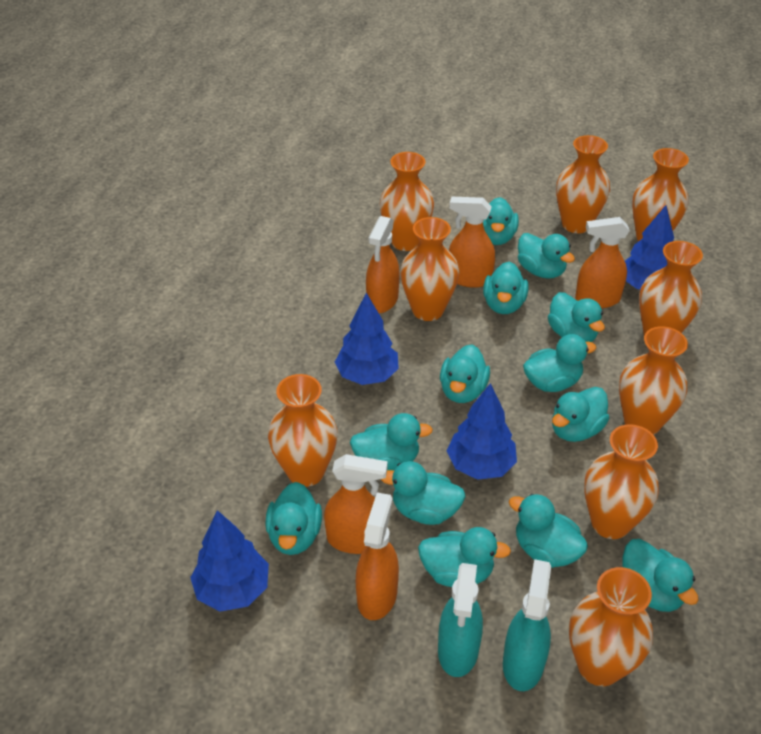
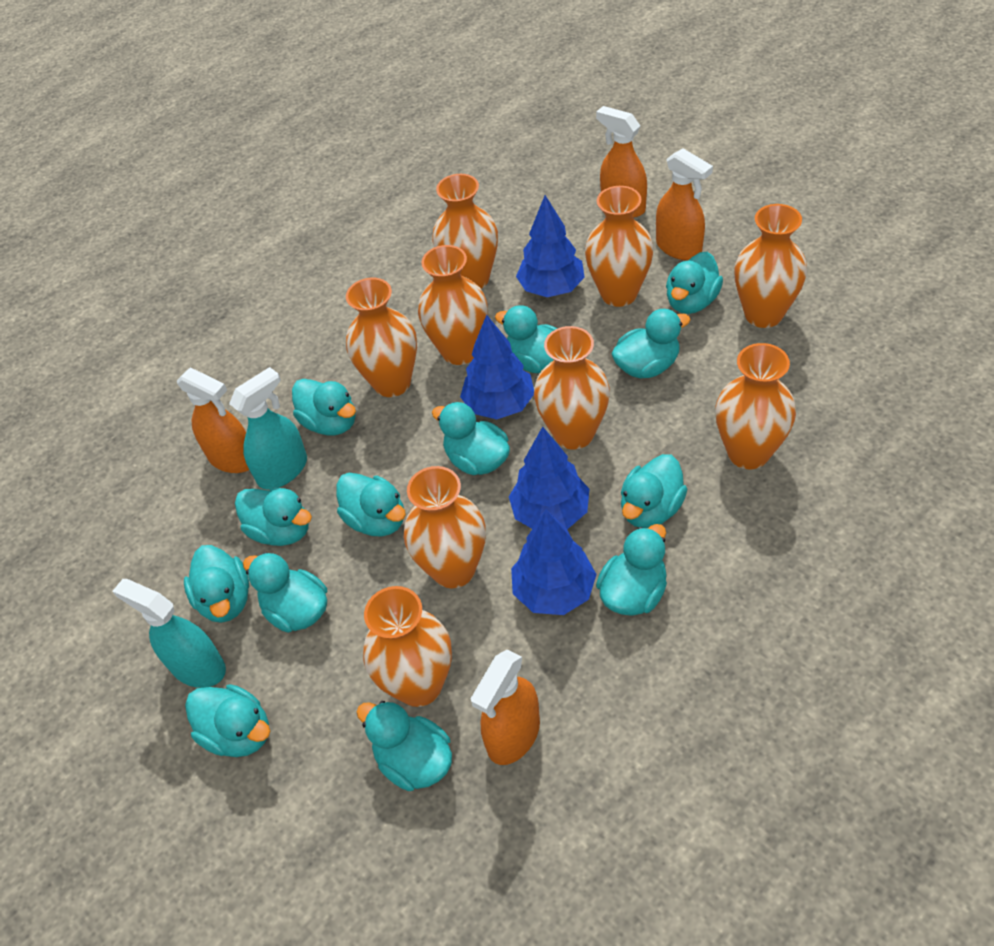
orange spray bottle: [324,454,388,554] [356,492,399,620] [366,216,400,313] [449,197,495,288] [575,217,630,308] = 5 -> [177,367,249,473] [471,649,540,765] [596,106,647,218] [656,148,713,260] = 4

